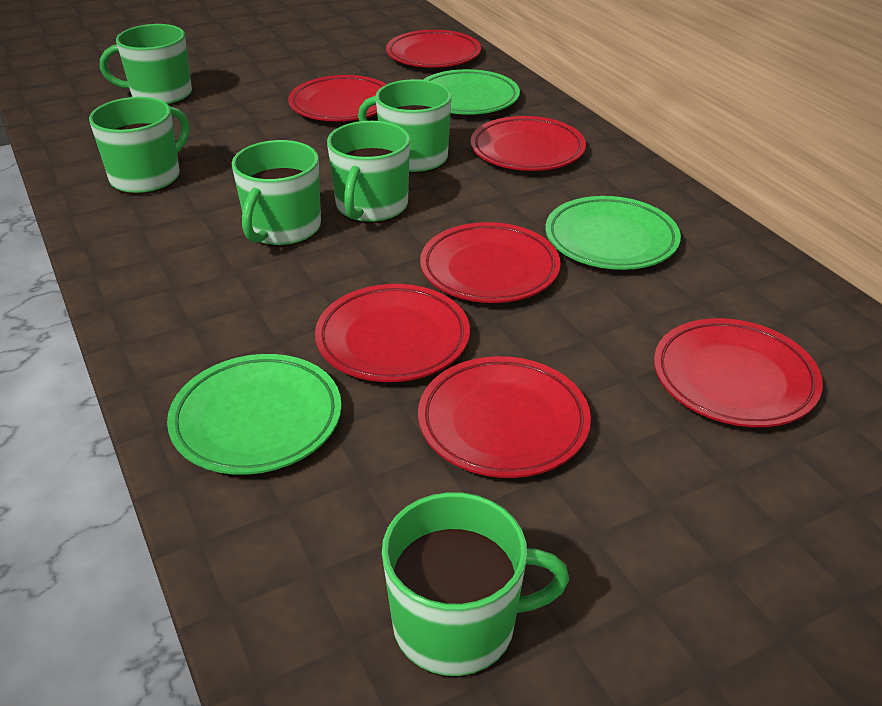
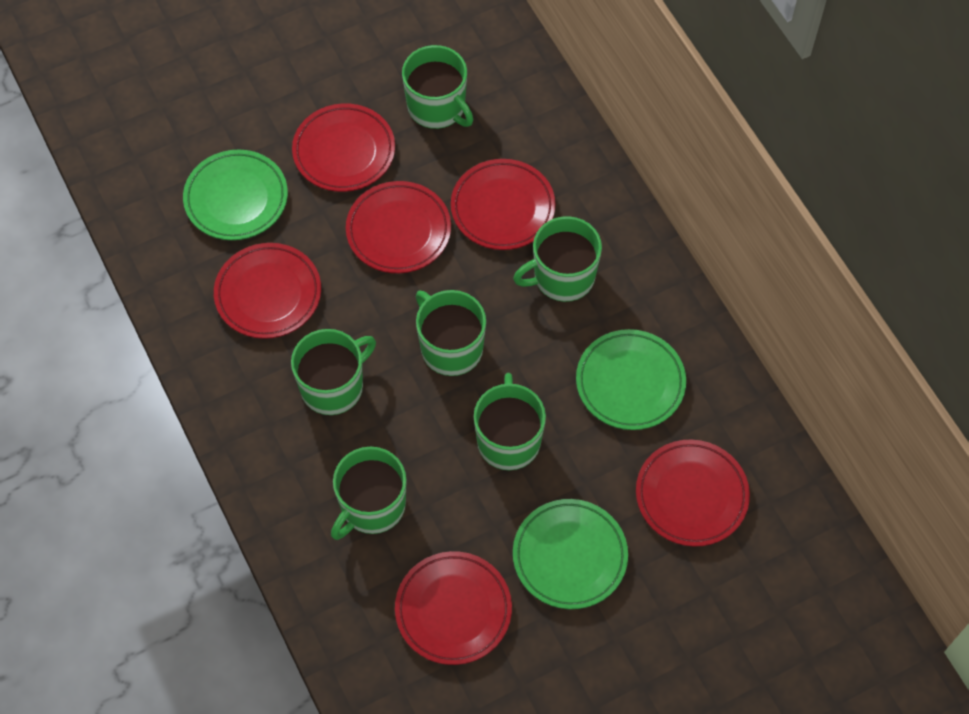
red plate: [288,75,387,121] [315,284,470,382] [386,30,481,68] [418,356,591,478] [420,222,560,303] [471,116,586,171] [654,318,823,427] = 7 -> [214,243,321,339] [292,103,395,192] [346,181,451,273] [395,551,512,665] [451,159,555,250] [636,440,750,547] = 6

